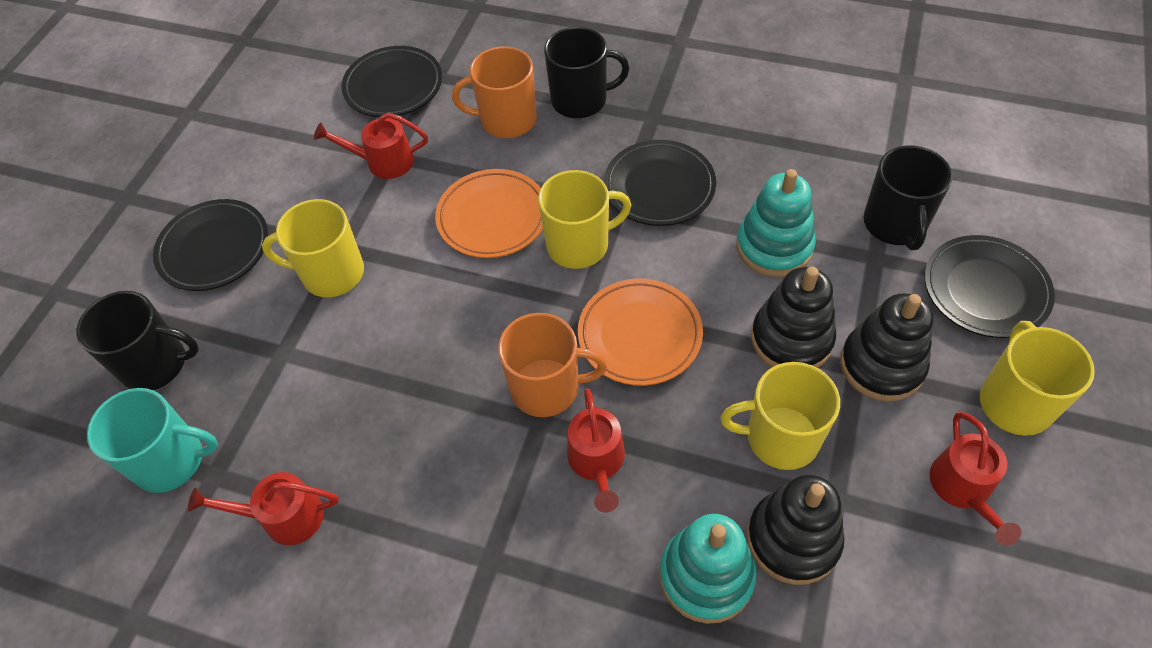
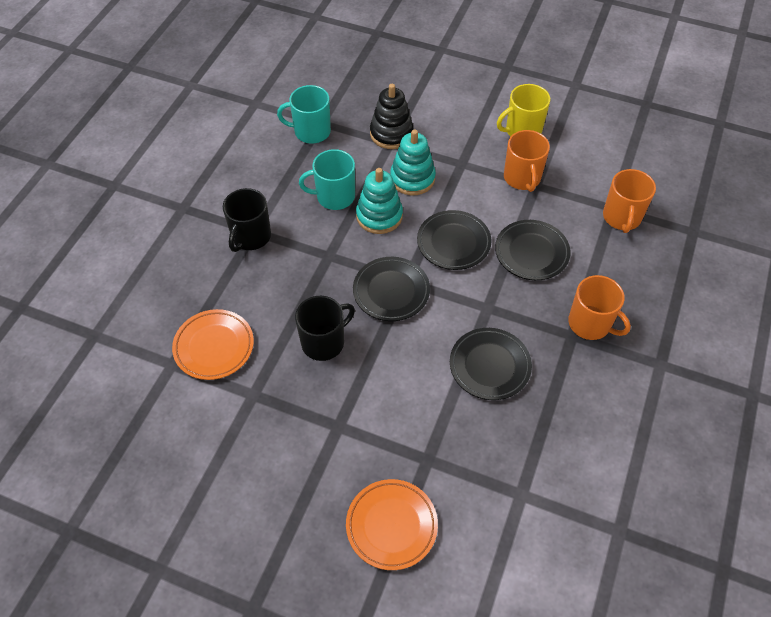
black mug: [77,291,199,390] [544,27,629,118] [864,145,952,250] = 3 -> [223,188,271,252] [295,296,355,361] = 2
black stacking toy: [747,475,845,585] [751,267,836,368] [840,293,934,401] = 3 -> [370,84,413,149] = 1
orange mug: [452,46,537,138] [498,313,607,417] = 2 -> [504,130,550,192] [568,275,631,340] [603,169,656,233] = 3
red watering can: [188,472,339,545] [314,113,428,179] [567,388,625,513] [930,412,1021,545] = 4 -> none = 0
turquoise mug: [87,388,218,493] = 1 -> [277,85,331,144] [299,149,355,210] = 2
yellow mug: [262,199,364,297] [538,170,631,269] [721,362,840,470] [980,321,1095,436] = 4 -> [497,84,550,137] = 1

